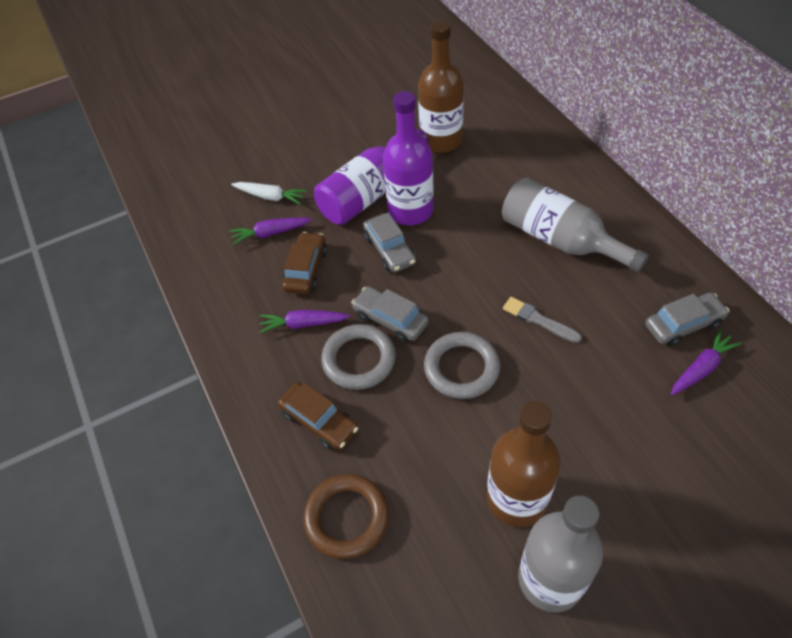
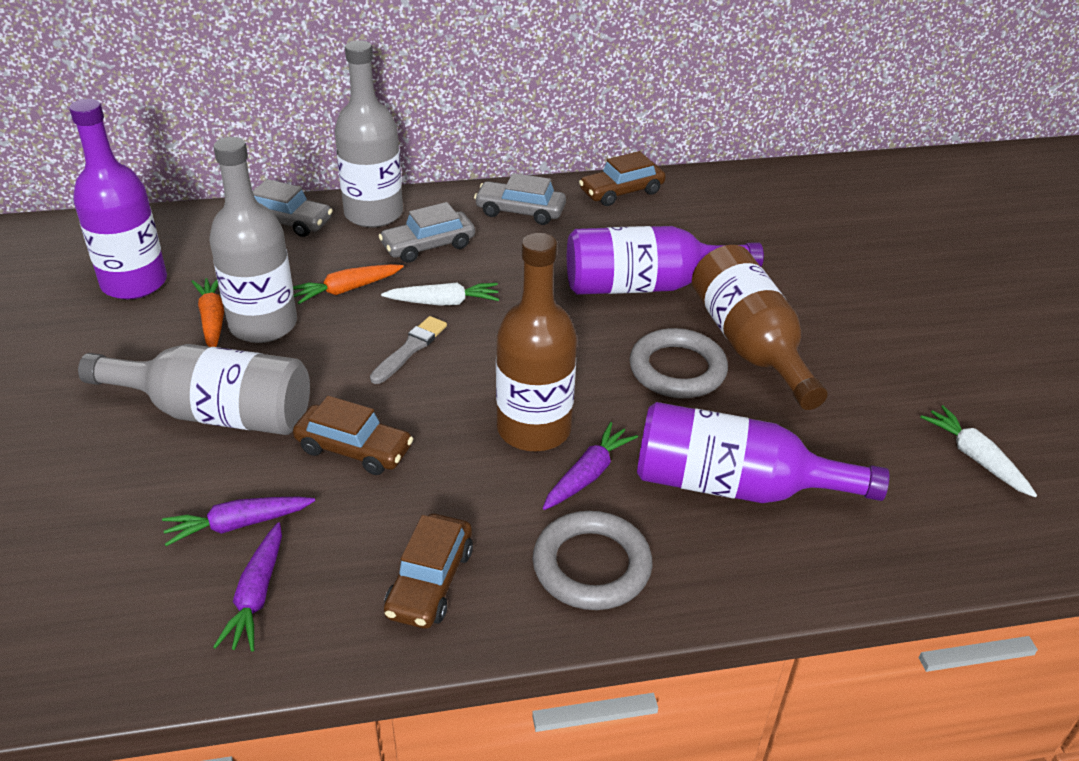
brown car: [278,382,358,450] [282,232,327,295] = 2 -> [293,396,413,475] [384,514,473,629] [579,151,666,206] = 3
brown ring: [303,474,389,559] = 1 -> none = 0
grey bottle: [502,177,649,273] [518,495,603,613] = 2 -> [78,344,310,435] [209,137,297,343] [334,40,403,228] = 3
orange carrot: none = 0 -> [191,278,224,347] [293,264,403,304] = 2
purple bottle: [314,129,429,225] [383,91,433,225] = 2 -> [69,99,167,299] [567,226,764,295] [637,402,889,503] = 3
white carrot: [231,182,307,205] = 1 -> [381,283,499,305] [920,405,1037,497] = 2

